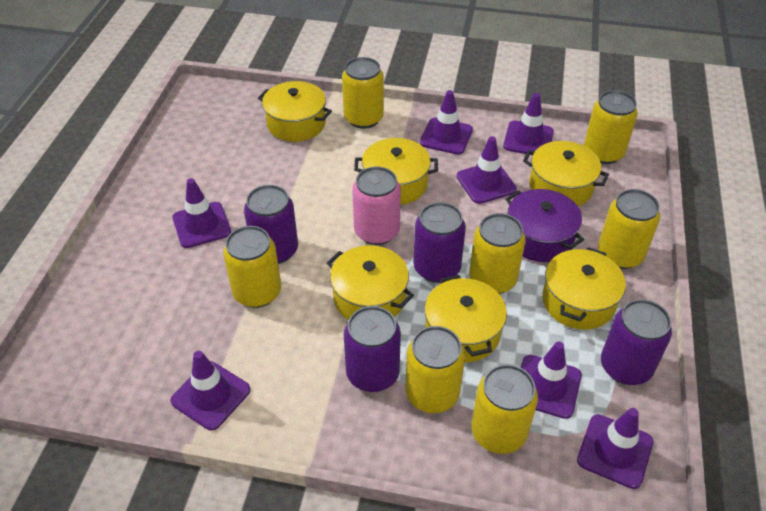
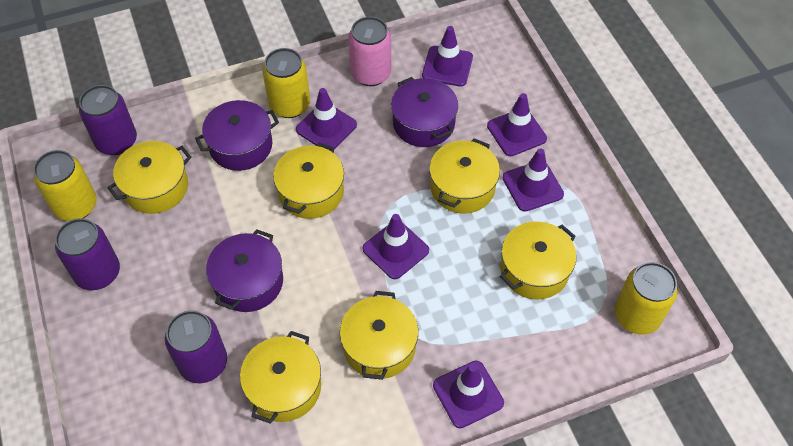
purple can: [244,185,298,264] [344,306,401,392] [413,202,466,283] [601,299,672,385] = 4 -> [55,218,120,290] [79,85,137,155] [165,311,227,383] = 3
purple pot: [506,189,584,262] = 1 -> [195,100,279,171] [206,229,283,312] [391,77,458,147] = 3
purple traffic cone: [170,351,251,430] [172,178,231,248] [420,90,473,155] [456,136,517,204] [503,93,554,155] [521,342,582,419] [577,408,653,489] = 7 -> [296,88,357,151] [362,214,429,279] [422,26,473,87] [433,361,504,428] [487,93,547,156] [503,148,564,212] = 6
yellow can: [223,226,281,308] [342,57,384,129] [405,326,465,413] [469,213,526,294] [471,364,538,454] [584,90,638,164] [598,189,660,269] = 7 -> [34,150,97,221] [262,48,310,118] [615,262,678,335] = 3

